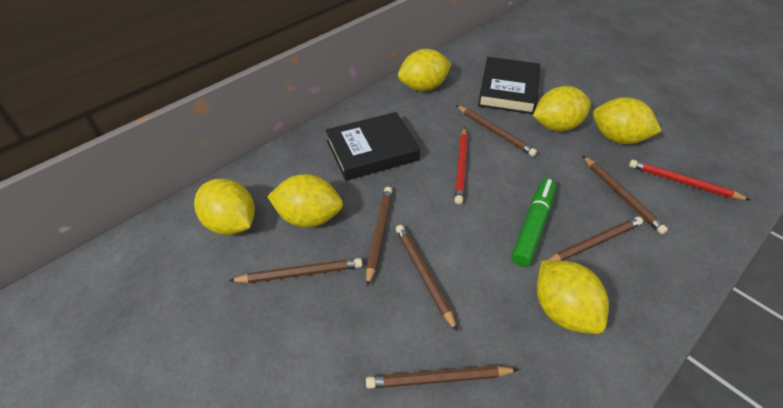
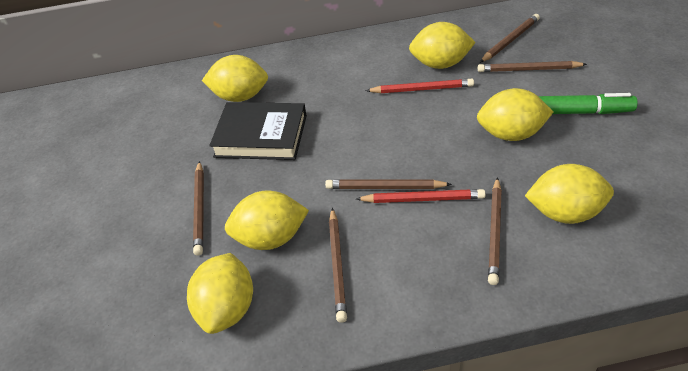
black book: [325,112,420,181] [478,57,540,114] = 2 -> [209,102,307,160] = 1
brown pencil: [229,258,362,283] [366,187,393,287] [366,365,519,389] [396,225,458,332] [456,105,537,157] [548,217,643,261] [583,156,668,234] = 7 -> [193,161,204,256] [325,180,452,189] [329,208,347,323] [478,61,587,72] [480,14,540,63] [488,177,502,285] = 6

